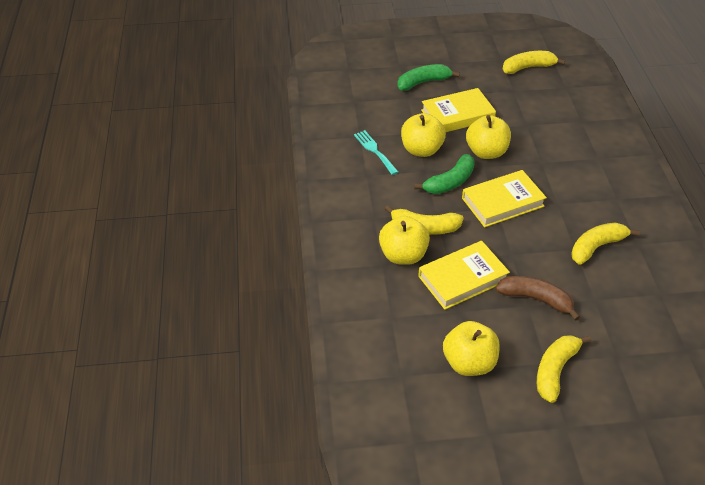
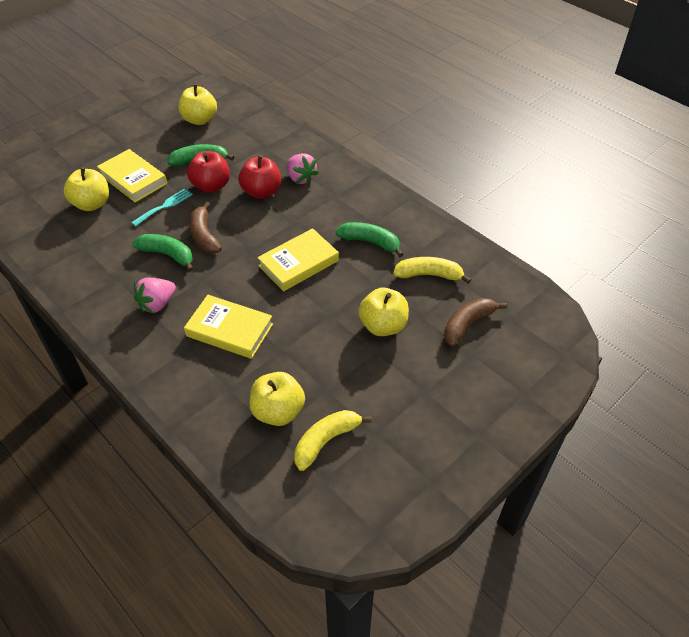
brown banana: [495,276,580,321] = 1 -> [189,202,222,254] [444,298,507,347] = 2
green banana: [397,64,460,91] [414,154,475,194] = 2 -> [132,234,193,272] [167,144,234,166] [336,222,404,257] = 3
pink strawberry: none = 0 -> [134,278,176,314] [287,153,319,185] = 2
red apple: none = 0 -> [187,151,230,193] [239,155,281,199] = 2
yellow banana: [385,205,464,235] [503,51,565,74] [537,335,591,403] [571,223,640,265] = 4 -> [294,410,372,471] [393,257,471,284] = 2

